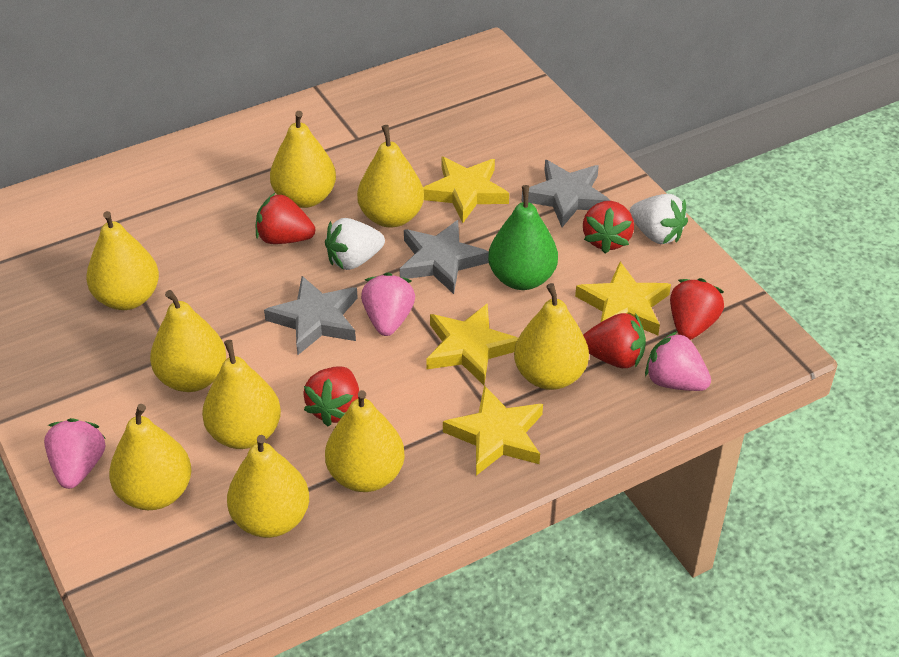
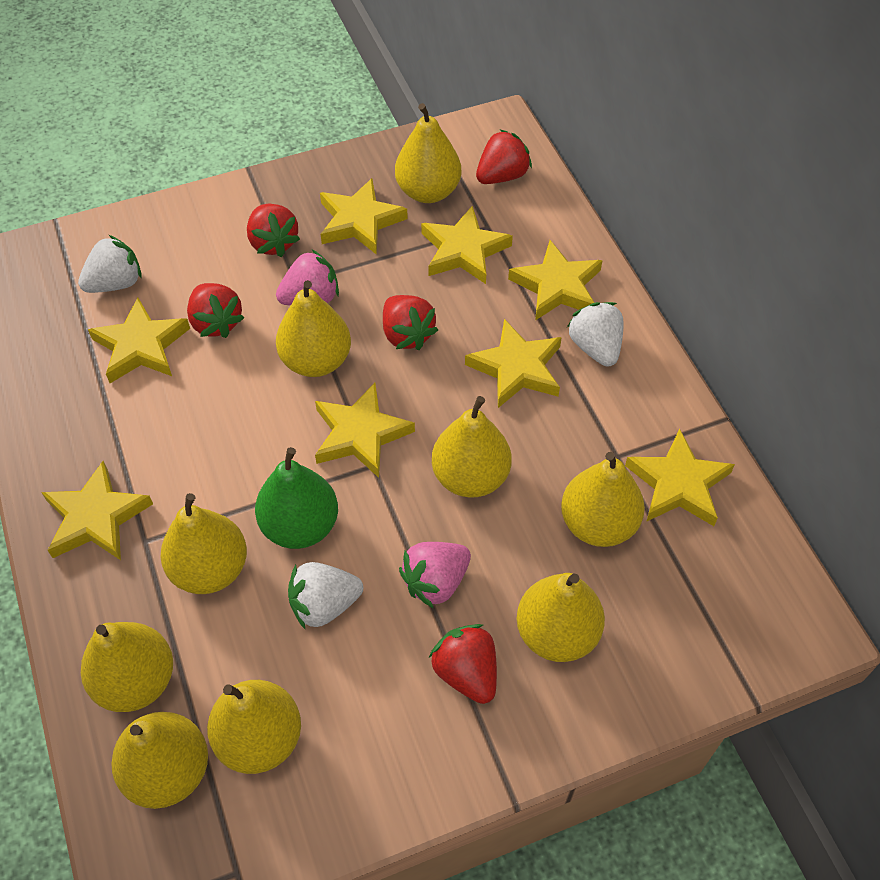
grey star: [264,276,358,355] [400,220,489,294] [522,160,611,227] = 3 -> none = 0
pink strawberry: [44,418,106,489] [361,273,415,336] [645,331,711,391] = 3 -> [276,250,339,306] [399,542,471,608] = 2
white strawberry: [325,218,385,270] [629,194,688,244] = 2 -> [78,235,142,293] [288,562,363,630] [567,302,624,367] = 3
yellow star: [423,157,509,223] [426,303,518,385] [443,385,543,476] [575,262,671,335] = 4 -> [41,461,153,560] [88,298,190,383] [315,383,415,478] [320,178,408,255] [421,206,513,284] [465,319,562,408] [508,240,603,321] [625,429,735,526] = 8

